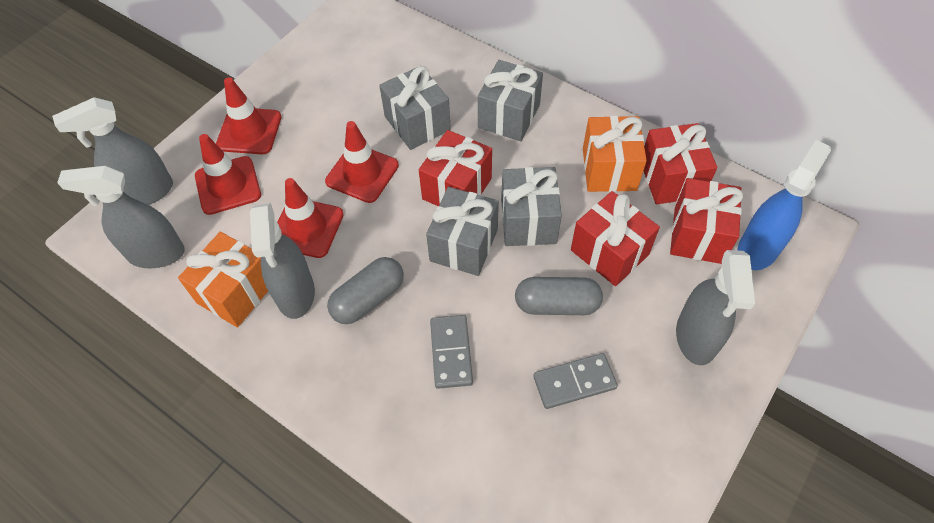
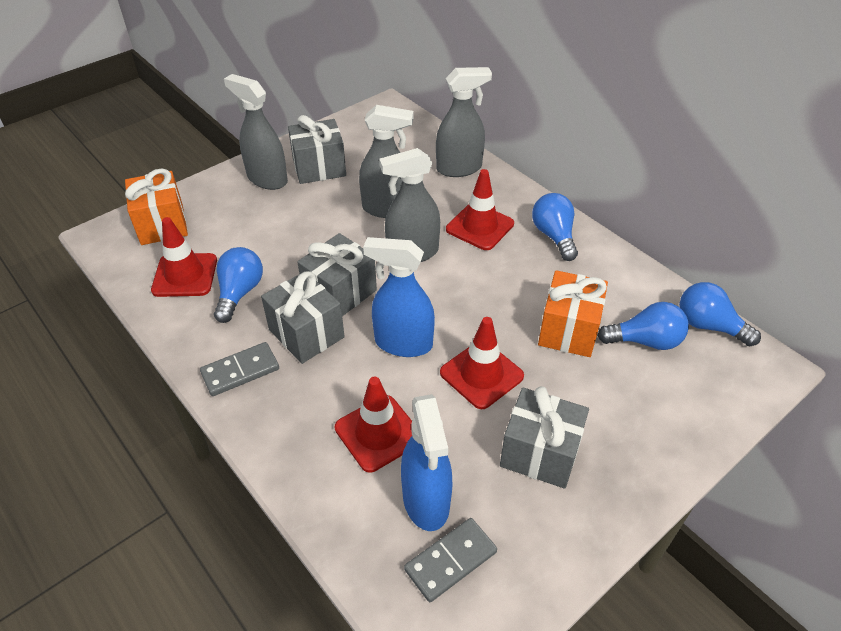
blue light bulb: none = 0 -> [214,247,263,323] [532,193,578,261] [598,302,689,350] [679,282,761,347] = 4
blue spray bottle: [738,140,831,270] = 1 -> [363,237,435,357] [401,394,452,531] = 2
grey capsule: [327,257,404,324] [515,277,603,315] = 2 -> none = 0
red gift: [419,130,492,206] [571,191,660,286] [644,123,717,204] [670,178,743,264] = 4 -> none = 0

